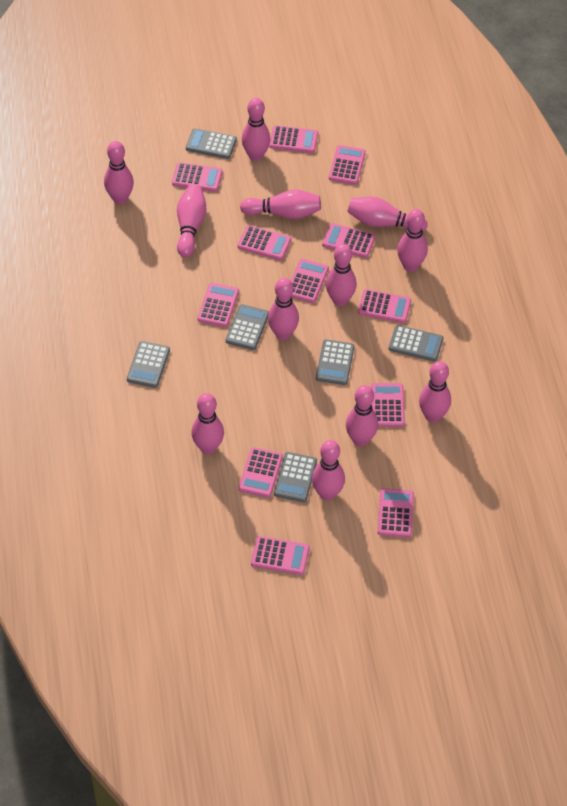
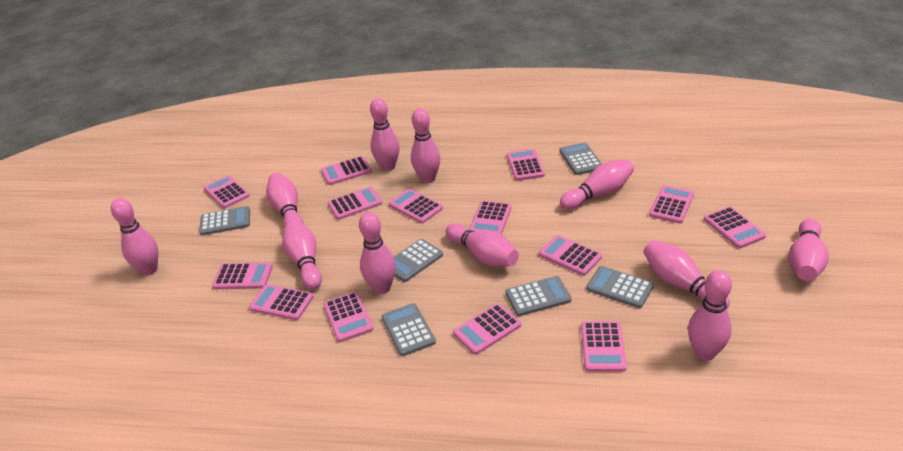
pink bowling pin: [104,141,134,204] [177,184,206,257] [191,393,224,454] [240,189,321,219] [241,98,270,161] [268,278,299,340] [312,440,345,501] [326,244,357,306] [346,385,378,446] [347,197,427,231] [397,209,428,272] [419,361,451,423] = 12 -> [111,198,158,276] [266,173,303,224] [282,219,322,290] [359,212,396,294] [370,98,400,171] [411,108,440,183] [446,223,519,267] [560,159,634,210] [643,240,730,308] [688,270,732,361] [788,219,829,281] = 11
pink calculator: [172,162,223,192] [197,283,239,327] [238,225,291,260] [239,447,283,498] [251,536,310,575] [269,125,318,153] [291,259,329,303] [322,223,376,258] [329,145,366,185] [358,289,411,323] [371,383,405,427] [378,488,414,538] = 12 -> [204,175,250,208] [212,262,273,289] [249,284,314,320] [321,156,372,185] [323,292,373,342] [328,187,382,220] [389,189,443,223] [453,304,521,355] [469,201,512,235] [507,149,545,181] [539,235,602,276] [581,321,627,372] [649,185,694,223] [704,206,766,248] = 14

